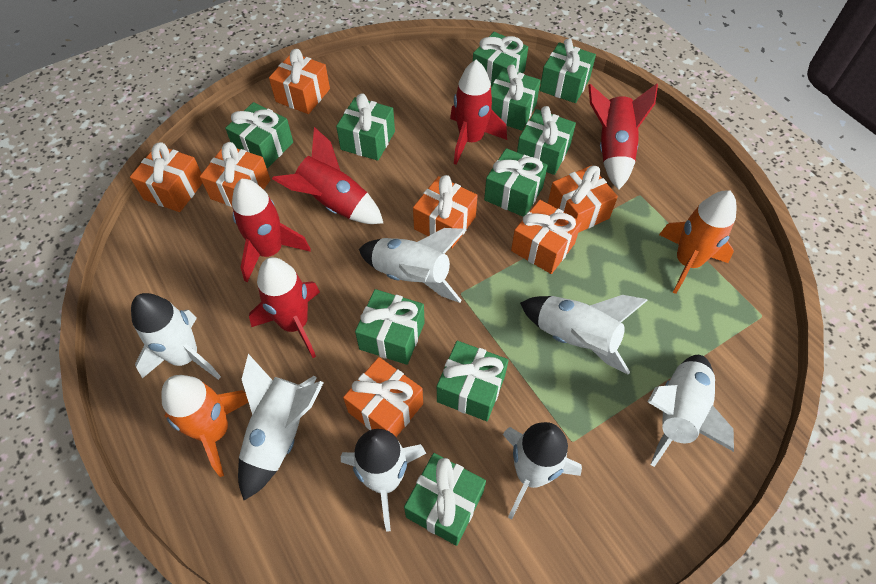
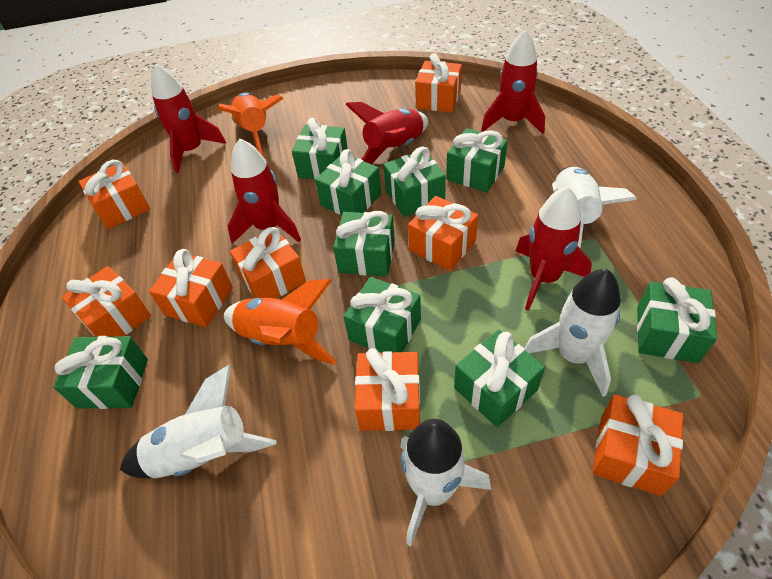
green gift: [225,102,293,168] [336,93,395,161] [355,289,425,365] [404,453,486,546] [437,341,509,421] [473,32,528,87] [484,148,548,217] [491,64,541,131] [517,106,576,175] [540,38,596,103] = 10 -> [53,336,148,409] [292,118,348,179] [315,149,381,215] [333,211,395,277] [344,277,421,353] [383,146,446,217] [446,128,508,193] [454,330,545,427] [637,277,717,363] = 9
orange gift: [130,142,202,212] [200,142,270,207] [269,49,330,114] [343,357,423,437] [413,175,478,248] [511,200,581,274] [548,166,618,233] = 7 -> [61,266,151,337] [79,160,150,229] [149,249,233,327] [230,227,306,299] [355,348,420,431] [408,196,478,271] [415,53,462,112] [593,394,683,496] = 8
white rocket: [131,293,221,380] [238,354,324,500] [341,429,426,532] [359,228,466,303] [503,422,582,520] [520,295,648,375] [648,355,734,467] = 7 -> [120,365,276,478] [400,419,491,546] [525,269,620,397] [552,167,637,248] = 4

